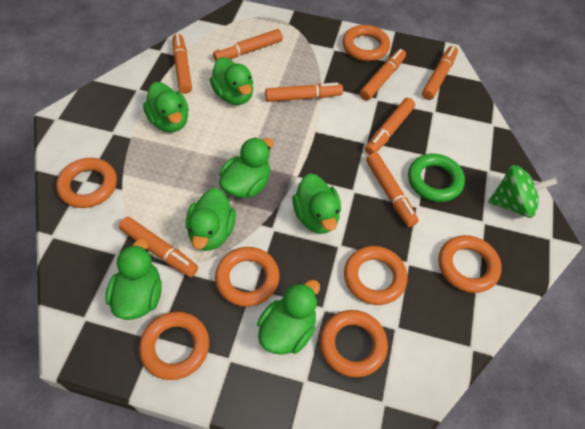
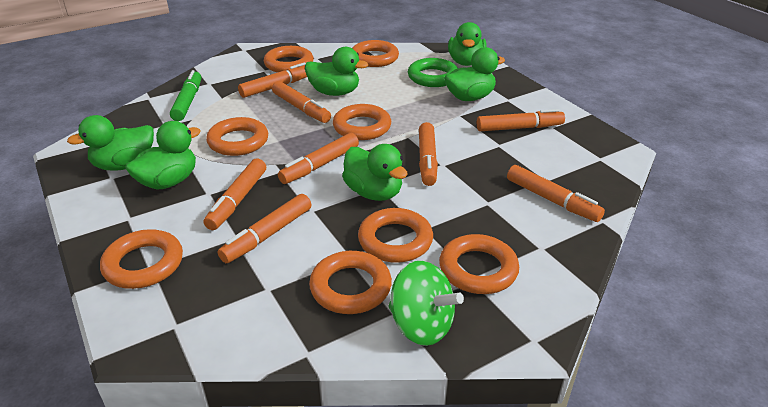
green duck: [106,239,162,320] [143,82,189,132] [186,188,236,251] [210,57,253,105] [219,137,274,198] [257,280,320,355] [292,173,341,234] = 7 -> [67,115,154,171] [125,121,201,189] [305,47,368,96] [342,144,408,201] [444,47,505,101] [448,22,487,66] = 6
green marker: none = 0 -> [170,70,201,121] = 1
orange ring: [56,158,117,208] [139,312,209,380] [215,247,280,307] [320,310,388,377] [343,25,390,61] [344,246,407,305] [438,235,502,293] = 7 -> [100,229,183,289] [206,117,268,156] [264,46,314,73] [309,251,392,314] [333,104,391,140] [352,40,399,67] [358,208,433,263] [439,234,519,294] = 8

